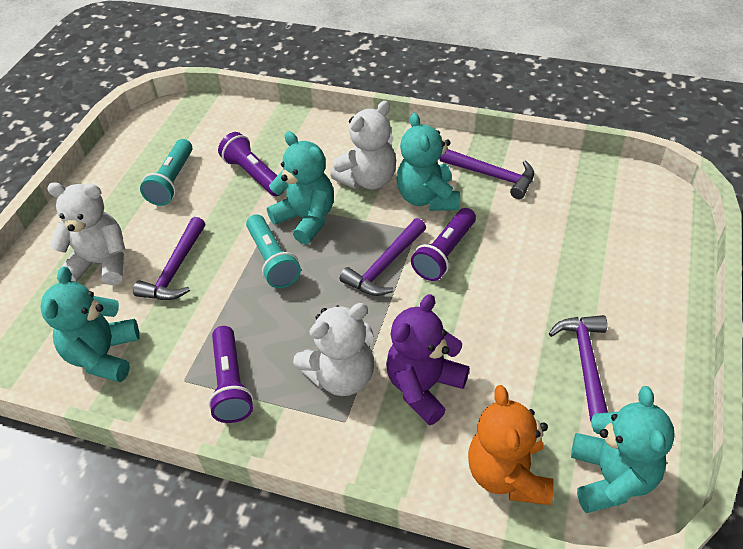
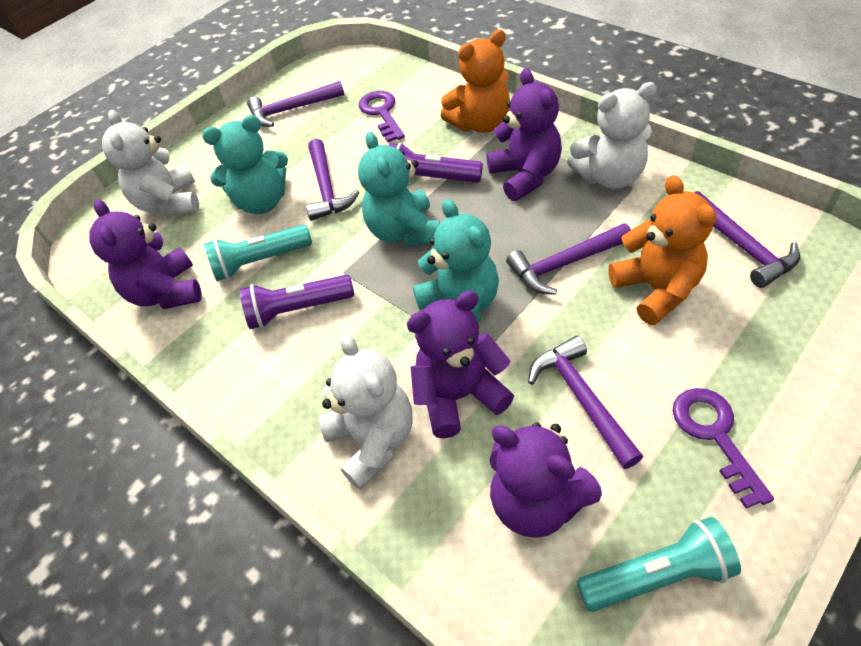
orange teddy bear: [468,385,554,505] = 1 -> [441,29,510,133] [608,175,716,325] = 2
purple flashlight: [208,326,254,423] [218,132,279,196] [411,208,476,281] = 3 -> [240,275,354,329] [388,143,483,183] = 2
purple hammer: [133,217,205,300] [340,218,426,296] [439,149,534,199] [549,315,608,421] = 4 -> [247,81,344,127] [306,139,360,221] [506,223,631,295] [528,336,643,469] [694,191,800,288] = 5
purple key: none = 0 -> [359,91,405,142] [673,388,774,508] = 2
purple teddy bear: [386,294,469,425] = 1 -> [89,199,202,309] [407,291,514,438] [487,68,562,201] [489,422,602,538] = 4
turquoise teddy bear: [40,267,139,382] [267,131,334,245] [397,112,460,211] [571,386,675,513] = 4 -> [202,115,288,214] [358,132,440,247] [413,199,499,322] = 3

